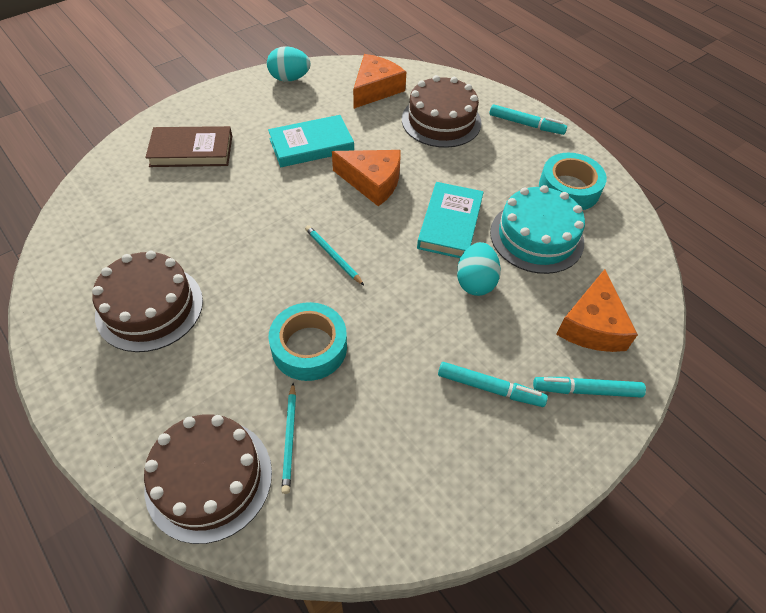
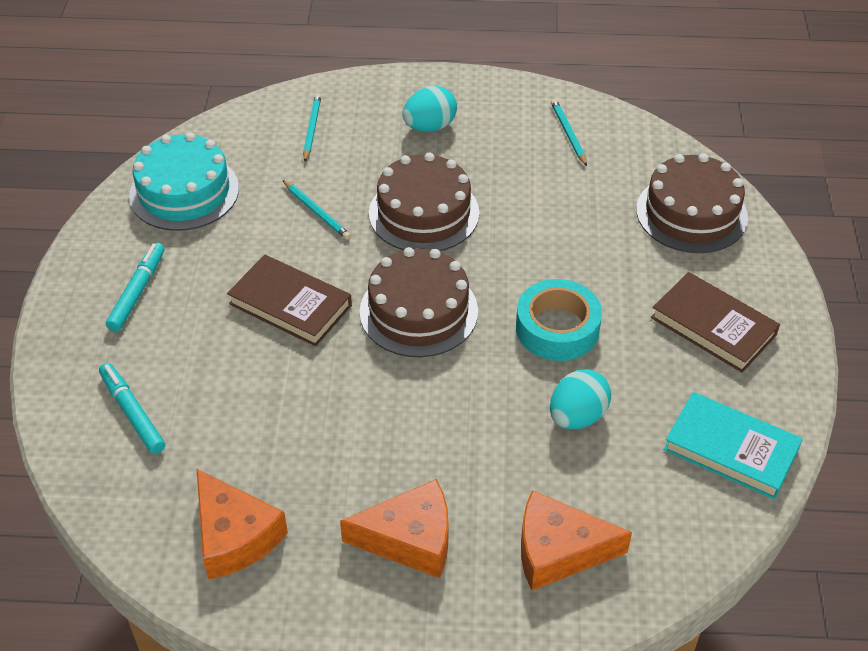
brown book: [145,126,232,167] = 1 -> [227,255,352,347] [651,272,780,373] = 2
turquoise book: [268,115,354,167] [417,182,484,258] = 2 -> [663,392,803,499] = 1
turquoise marker: [438,362,548,407] [489,104,567,135] [533,377,646,398] = 3 -> [99,363,165,454] [106,242,165,332] = 2
turquoise pencil: [281,383,296,494] [305,225,364,285] = 2 -> [283,180,351,240] [303,93,321,162] [551,99,587,166] = 3
turquoise tape: [269,302,347,381] [539,153,607,210] = 2 -> [516,279,602,361] = 1

